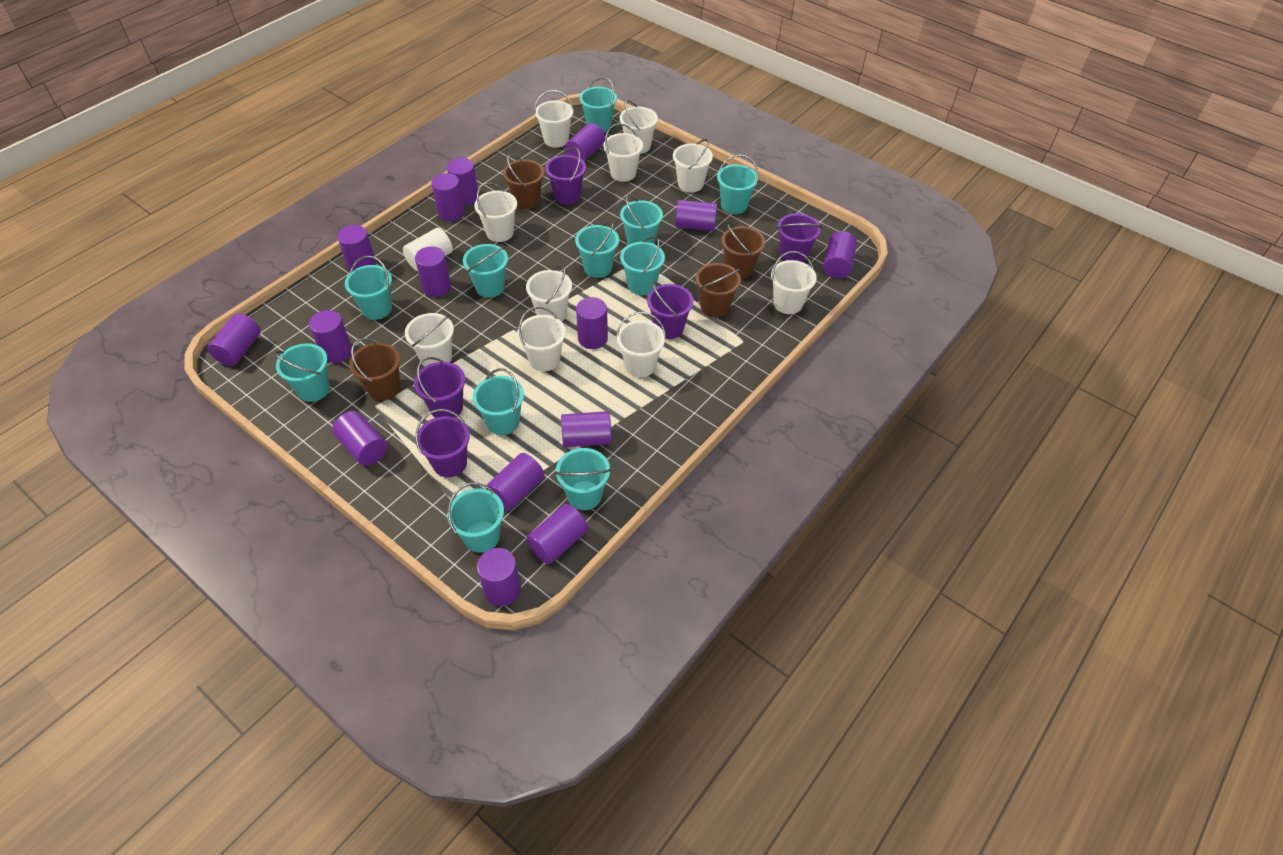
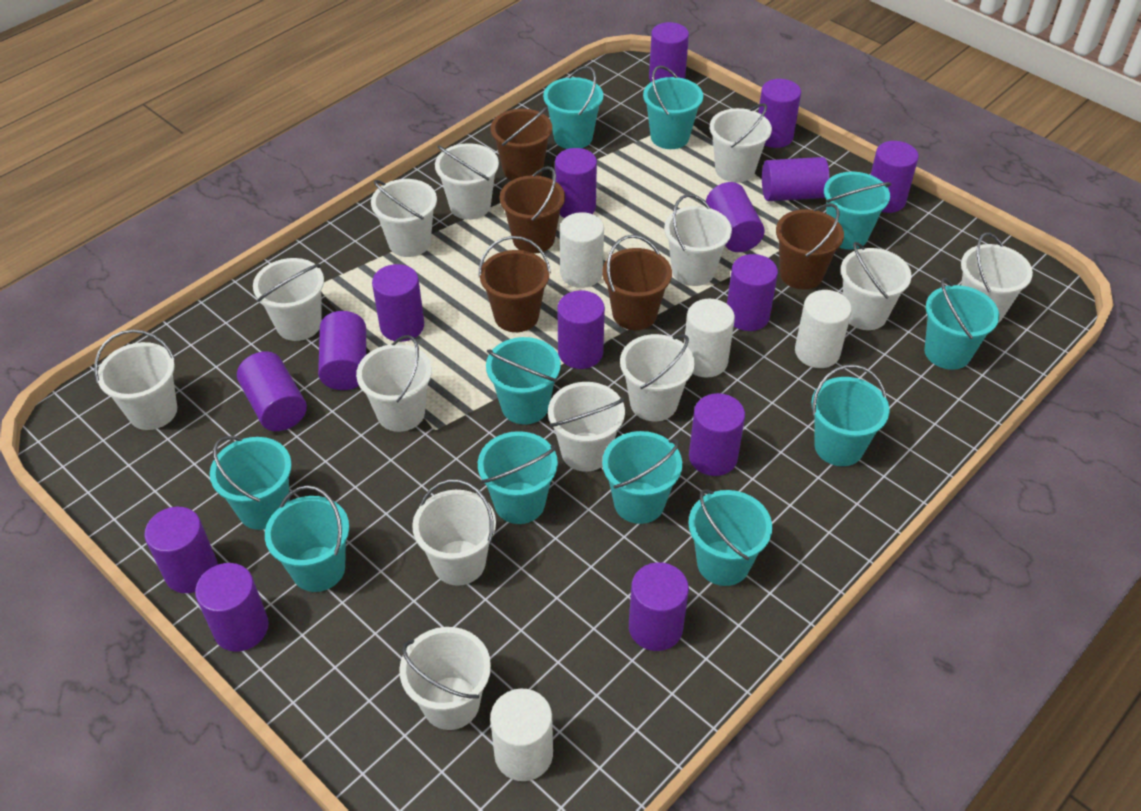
brown bucket: [349,338,400,401] [503,154,544,209] [695,263,741,317] [721,224,765,279] = 4 -> [478,236,551,332] [491,107,552,181] [500,166,565,254] [602,235,672,330] [776,203,844,289] = 5
purple bucket: [414,357,465,418] [415,409,470,477] [545,147,586,204] [647,282,694,339] [777,213,822,263] = 5 -> none = 0
white bucket: [405,313,454,367] [474,182,517,242] [517,306,566,371] [526,265,572,322] [534,90,574,148] [603,123,643,182] [616,312,666,377] [619,100,658,154] [673,139,713,192] [771,251,817,314] = 10 -> [94,330,177,430] [253,258,324,341] [356,335,432,432] [371,179,437,257] [399,627,491,730] [412,479,496,586] [435,143,499,220] [548,382,625,472] [620,334,695,421] [664,194,732,286] [710,103,772,183] [841,242,912,330] [961,232,1033,323] = 13
white cylinder: [403,228,453,271] = 1 -> [490,689,553,781] [560,212,604,288] [684,299,735,378] [795,290,852,368] = 4

